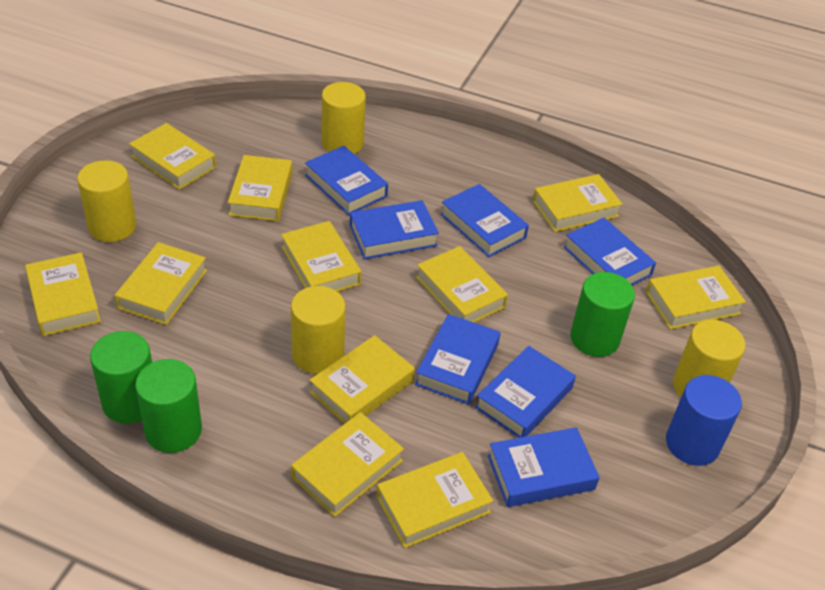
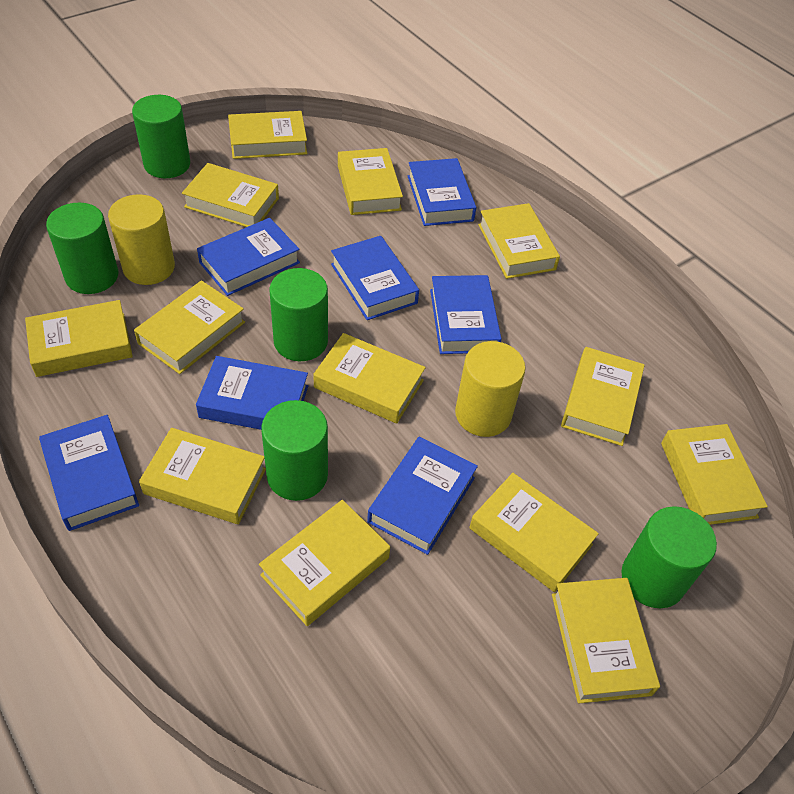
blue cylinder: [666,375,742,466] = 1 -> none = 0
green cylinder: [90,331,152,424] [135,359,202,453] [570,272,635,357] = 3 -> [46,203,118,294] [132,95,190,178] [261,400,328,501] [270,268,328,361] [621,506,717,608] = 5
yellow book: [25,252,101,336] [115,242,207,325] [129,123,216,190] [228,155,292,221] [281,221,362,292] [291,412,404,517] [310,335,415,424] [376,452,493,548] [416,246,508,322] [533,174,623,232] [646,266,746,329] = 11 -> [25,300,133,377] [134,280,245,374] [139,428,266,524] [182,163,279,227] [228,111,307,159] [259,500,390,626] [313,333,426,423] [338,148,403,215] [469,473,599,592] [478,203,560,279] [552,578,660,703] [561,347,645,446] [661,424,768,525] = 13
yellow cylinder: [77,160,136,242] [291,286,346,374] [322,82,366,154] [673,320,746,397] = 4 -> [108,194,175,285] [455,341,526,437] = 2

